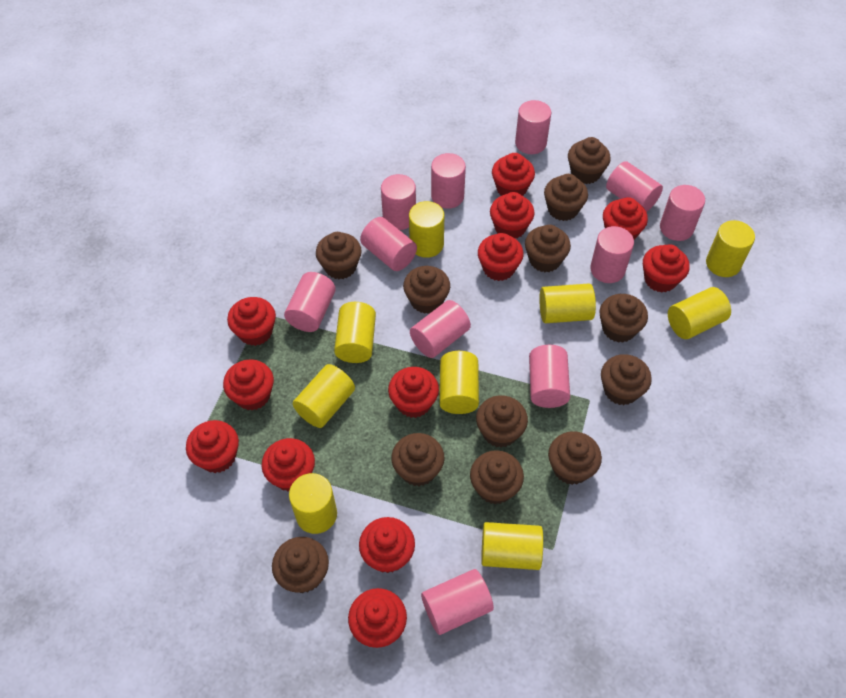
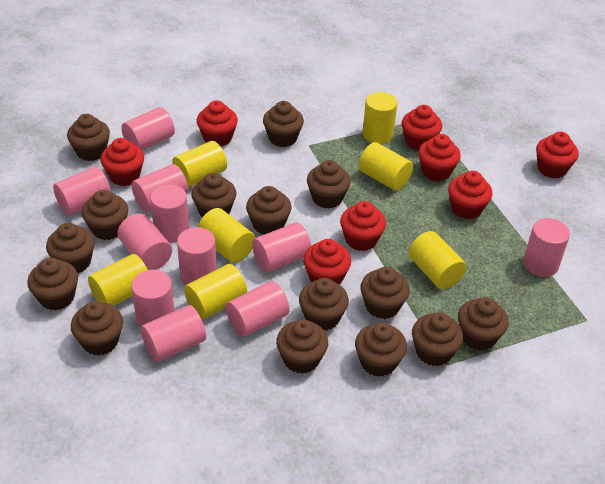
brown cupcake: [272,537,329,593] [316,232,362,279] [391,433,445,486] [403,266,450,314] [470,450,524,505] [476,395,528,448] [525,225,571,272] [544,174,588,221] [548,431,602,485] [568,137,611,184] [599,294,648,343] [601,354,652,405] = 12 -> [27,258,78,311] [46,223,95,273] [67,114,110,161] [71,301,123,356] [82,190,128,240] [191,173,236,217] [246,186,292,235] [263,101,304,147] [276,319,328,374] [299,278,349,330] [307,160,351,208] [355,322,407,377] [360,267,410,319] [412,312,463,366] [458,297,509,350] = 15
red cupcake: [186,420,239,473] [223,359,274,410] [227,297,276,346] [261,438,315,492] [348,588,407,648] [359,517,415,573] [388,367,439,418] [478,233,524,281] [490,192,535,238] [492,153,535,196] [603,197,648,240] [643,244,690,292] = 12 -> [101,138,144,186] [197,100,238,146] [303,239,351,285] [340,201,386,251] [402,105,442,150] [418,134,461,181] [448,171,492,219] [536,132,579,178] = 8
yellow cylinder: [289,473,337,534] [293,364,355,428] [334,302,376,363] [409,201,444,258] [440,351,479,414] [481,522,543,570] [539,283,596,323] [668,287,731,339] [706,220,755,277] = 9 -> [88,254,148,306] [172,141,227,187] [184,264,247,319] [198,208,255,263] [359,142,413,191] [362,92,398,144] [408,231,466,289] = 7

